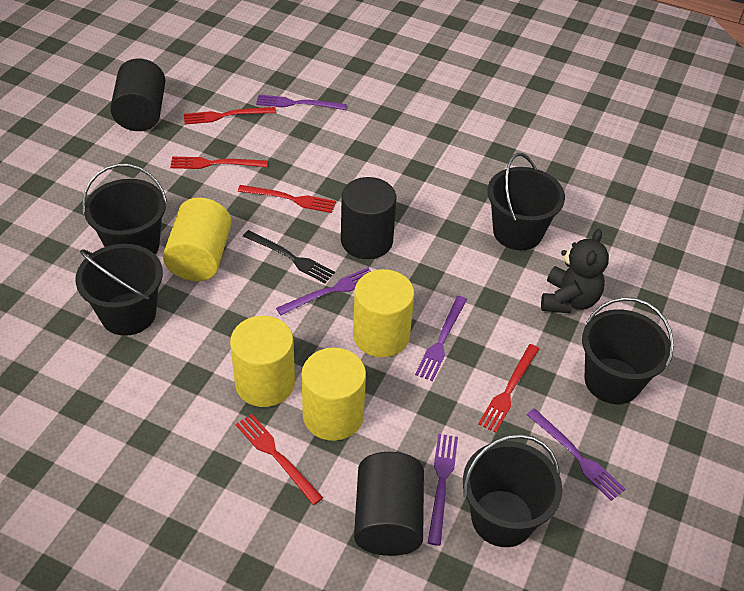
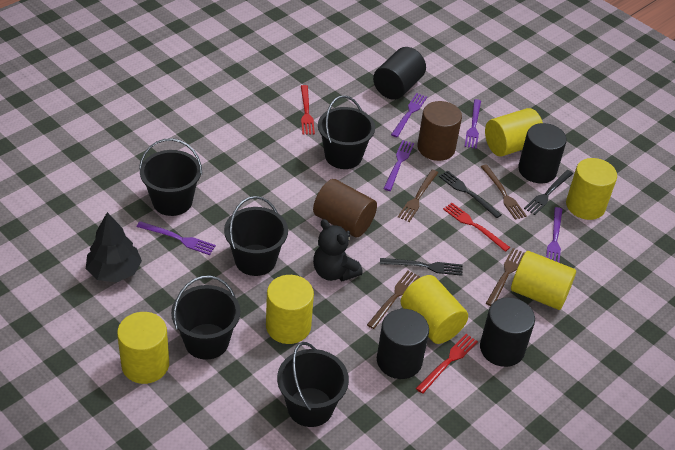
black cylinder: [110,59,165,131] [341,177,396,259] [354,452,424,556] = 3 -> [373,47,426,100] [377,309,429,379] [480,297,535,367] [518,123,567,183] = 4
black fork: [243,230,335,283] = 1 -> [380,258,462,276] [439,170,502,218] [524,170,573,215] = 3
black tree: none = 0 -> [86,212,142,282] = 1
brown cylinder: none = 0 -> [313,179,377,237] [418,101,462,161] = 2
brown fork: none = 0 -> [367,271,420,329] [398,170,438,222] [481,164,527,220] [486,248,524,306] = 4
red fork: [170,157,268,169] [184,107,276,125] [236,414,323,505] [238,185,336,213] [478,344,539,433] = 5 -> [301,85,315,135] [416,334,478,394] [443,203,510,252] = 3
yellow cylinder: [163,197,231,281] [230,316,295,407] [302,348,366,441] [353,269,414,357] = 4 -> [117,312,169,384] [266,275,314,344] [401,275,468,344] [485,108,543,157] [511,251,576,310] [566,158,617,220] = 6

